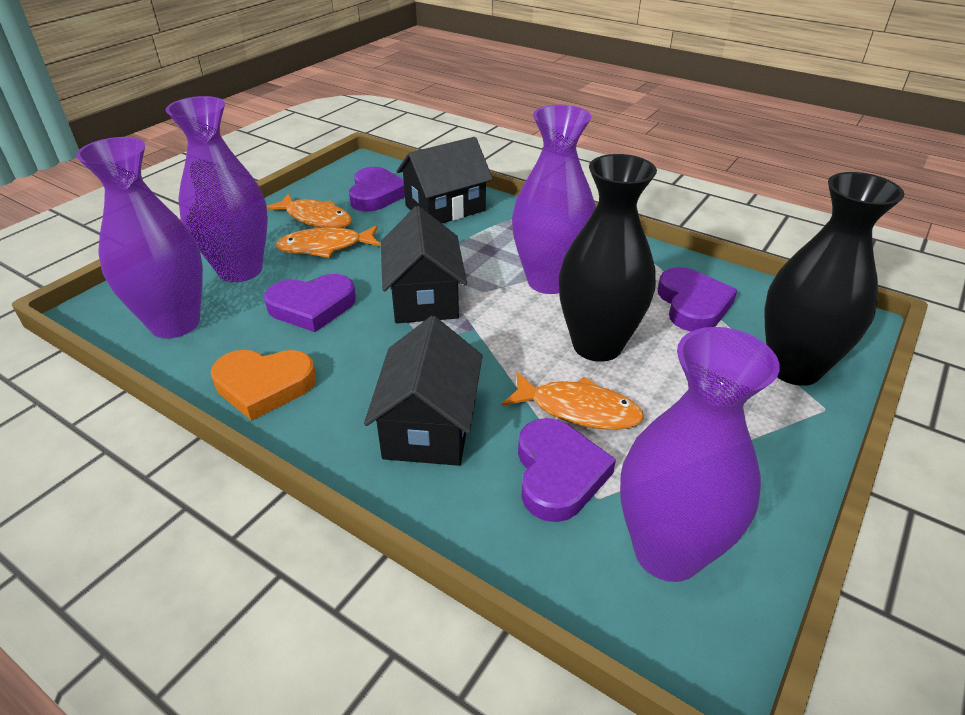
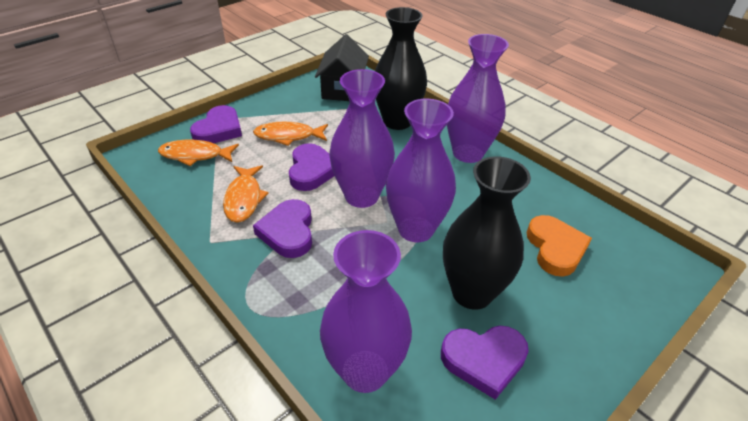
black house: [364,316,483,466] [381,206,467,323] [397,137,493,223] = 3 -> [315,34,369,101] = 1

